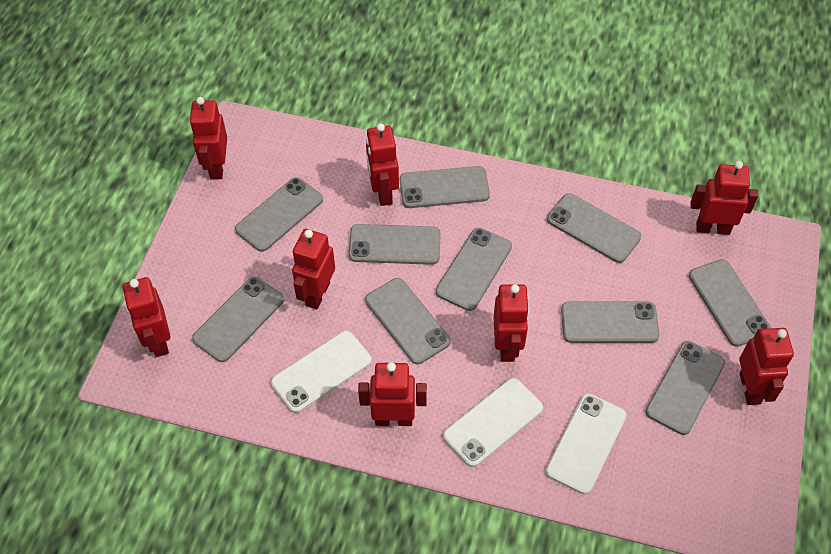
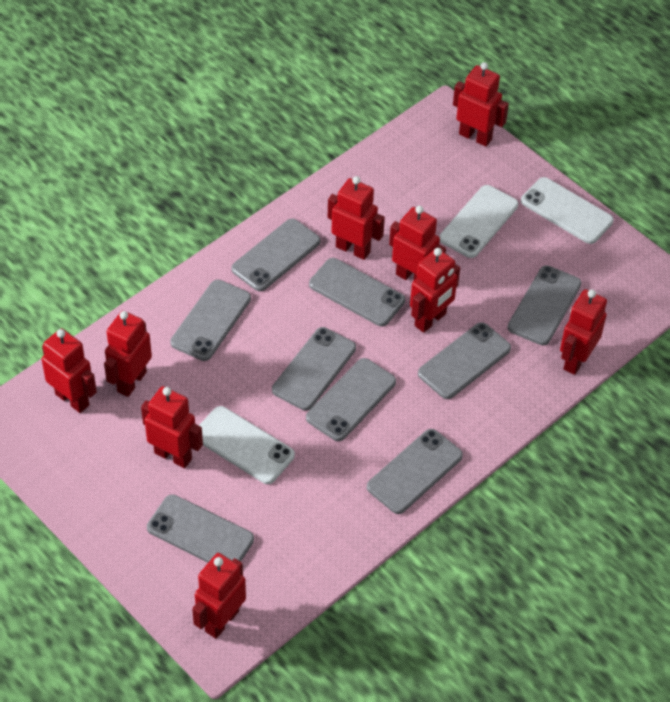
grey phone: [192,277,284,362] [235,177,323,252] [348,224,441,265] [365,278,451,364] [399,166,490,208] [436,228,512,311] [547,193,641,263] [561,301,660,343] [645,341,725,435] [689,259,771,347] = 10 -> [147,494,254,563] [170,279,251,361] [231,219,321,291] [272,327,356,411] [306,358,396,441] [309,258,405,326] [367,429,463,514] [418,322,511,399] [508,265,582,345] = 9
red robot: [122,277,171,357] [190,97,227,179] [292,229,335,309] [358,362,427,426] [366,123,399,206] [493,284,529,362] [690,161,758,235] [739,328,794,405] = 8 -> [42,328,97,413] [104,311,152,397] [141,386,203,468] [192,553,246,639] [328,176,385,260] [389,206,446,280] [410,248,460,333] [453,62,509,147] [560,289,607,375] = 9

